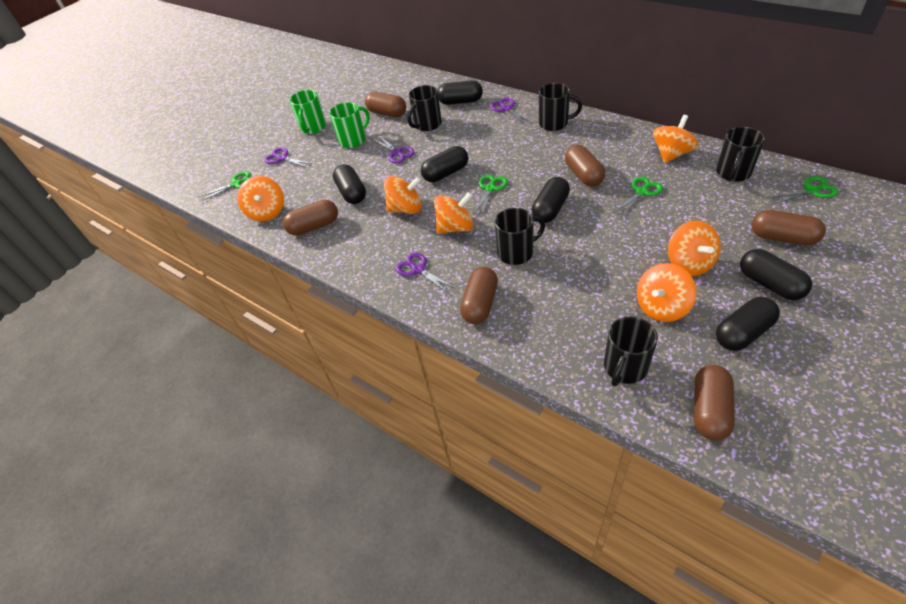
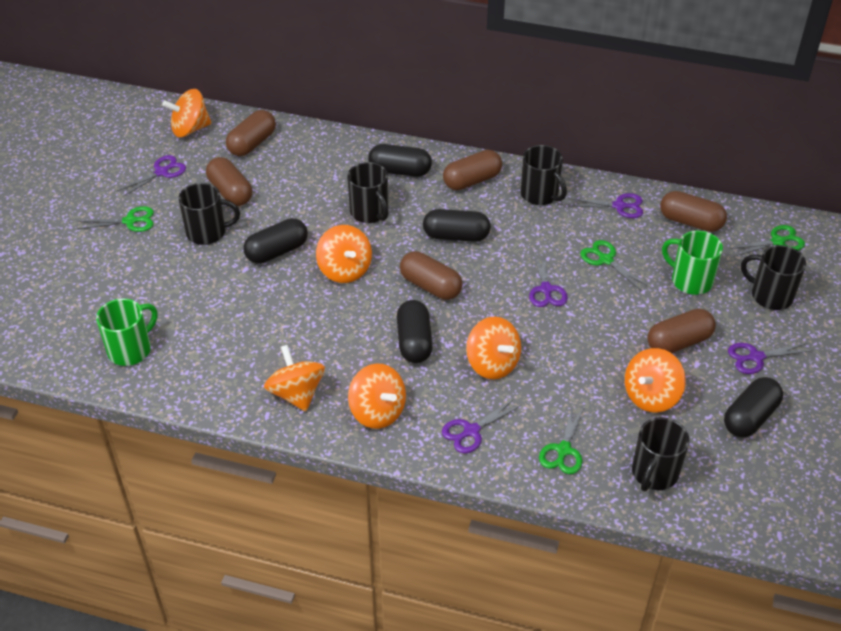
black capsule: [333,164,366,204] [421,146,468,182] [438,80,483,105] [532,177,570,223] [716,297,780,351] [740,249,812,300] = 6 -> [243,218,308,264] [368,144,432,177] [397,300,433,363] [423,209,491,242] [724,377,783,437] = 5
purple scissors: [264,148,313,168] [373,135,415,163] [396,252,455,293] [490,98,531,125] = 4 -> [117,155,186,197] [442,398,522,453] [529,251,568,307] [569,193,643,218] [728,343,813,374] = 5

